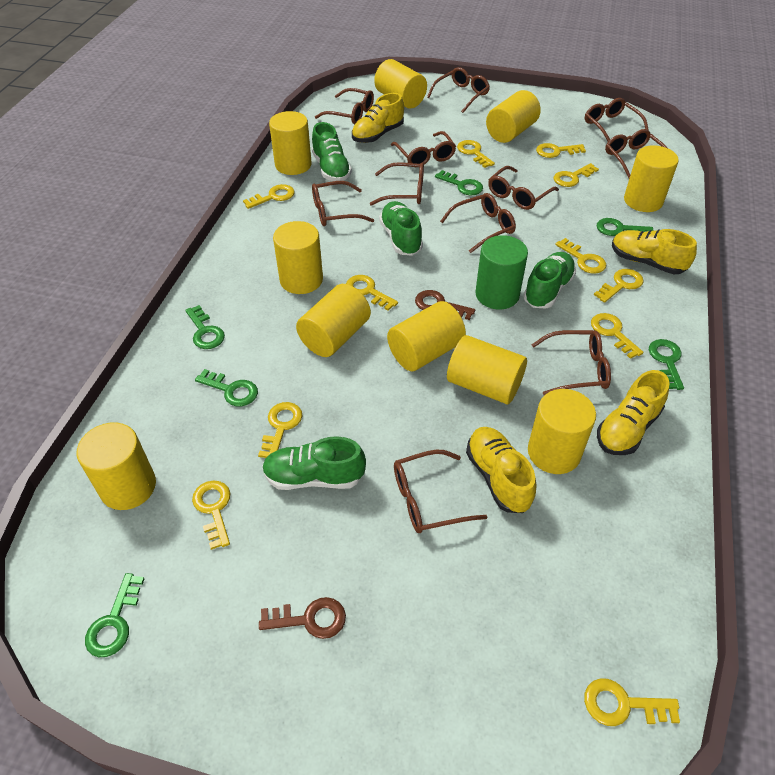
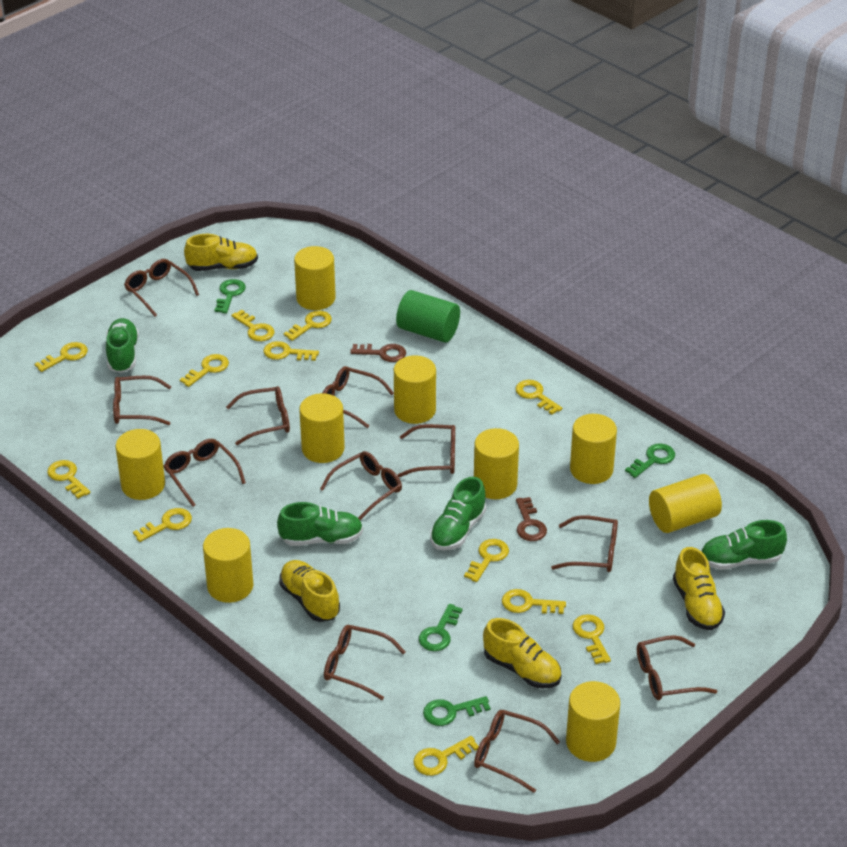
green key: [85,573,145,657] [185,305,225,349] [195,369,258,407] [435,170,483,195] [597,218,653,236] [649,339,684,390] = 6 -> [215,279,246,313] [419,604,463,651] [423,696,490,726] [625,443,675,478] = 4
yellow cylinder: [77,422,156,510] [269,111,312,175] [273,221,323,294] [296,284,371,357] [374,59,427,109] [387,301,466,371] [447,335,527,404] [486,90,541,143] [528,389,596,474] [624,145,679,212] = 10 -> [116,429,165,500] [203,528,254,603] [294,246,336,310] [299,393,345,463] [394,356,436,424] [474,428,519,499] [566,681,620,762] [570,414,617,484] [649,474,722,533] = 9
yellow key: [192,481,230,550] [243,184,295,209] [258,402,303,458] [346,275,398,311] [457,140,495,168] [536,143,586,158] [553,163,599,187] [556,238,606,274] [584,678,680,726] [591,313,643,359] [594,269,644,303] = 11 -> [35,342,88,372] [47,460,91,499] [133,508,192,542] [180,354,229,387] [231,310,275,341] [264,341,319,361] [284,310,332,341] [413,736,479,776] [464,539,509,582] [502,589,566,614] [515,380,562,415] [573,614,611,664] = 12

